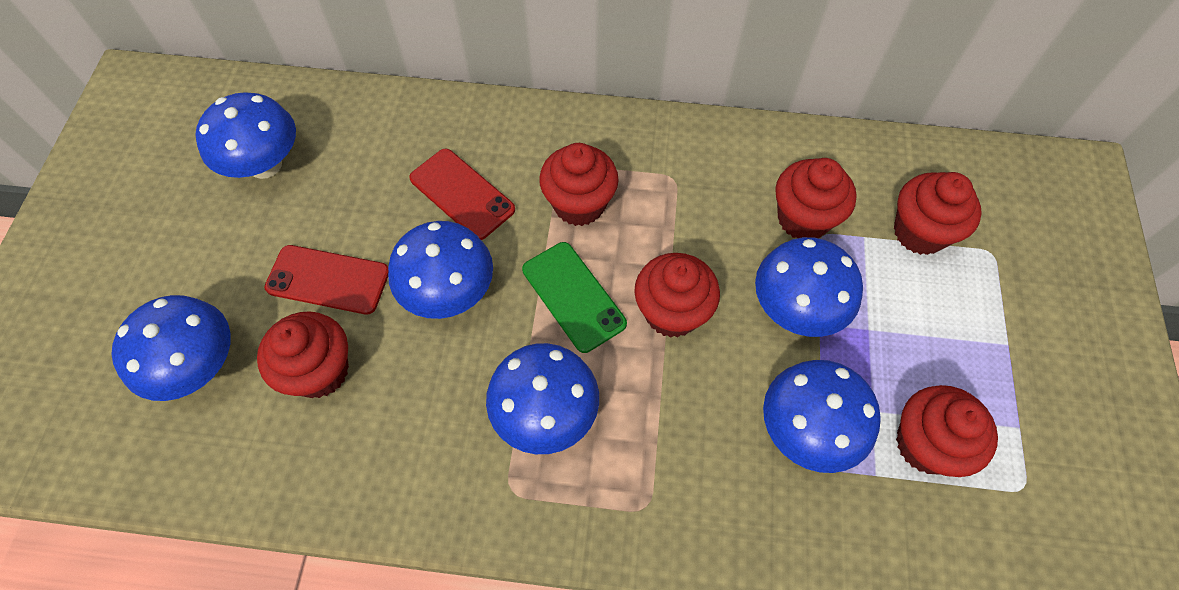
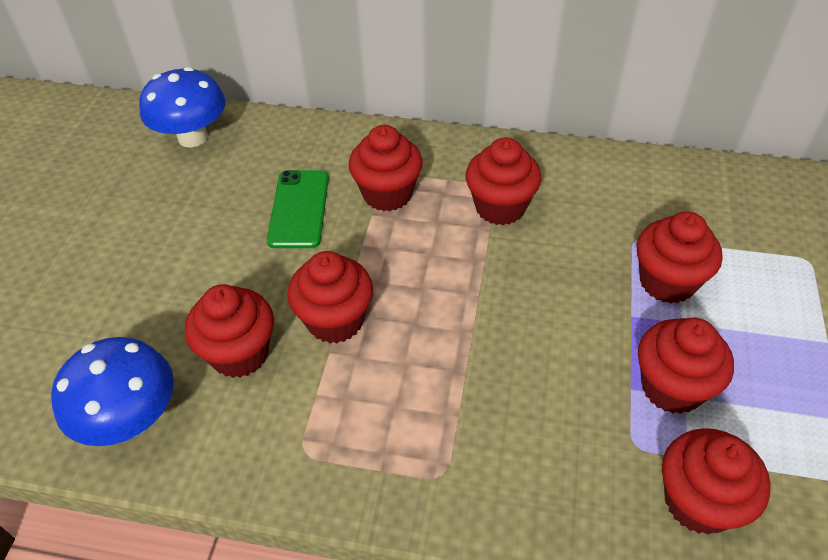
blue mushroom: [111,295,231,401] [195,92,296,179] [388,221,493,319] [486,343,599,454] [755,237,863,337] [763,360,881,473] = 6 -> [51,337,174,446] [139,67,225,148] = 2
red cupcake: [257,311,349,398] [539,143,619,226] [634,253,720,338] [775,158,857,238] [894,172,982,255] [896,385,998,477] = 6 -> [185,284,274,378] [287,251,373,344] [348,125,423,211] [465,137,541,225] [637,212,722,304] [638,318,734,414] [662,428,771,535] = 7
red phone: [264,245,388,314] [409,148,515,240] = 2 -> none = 0

